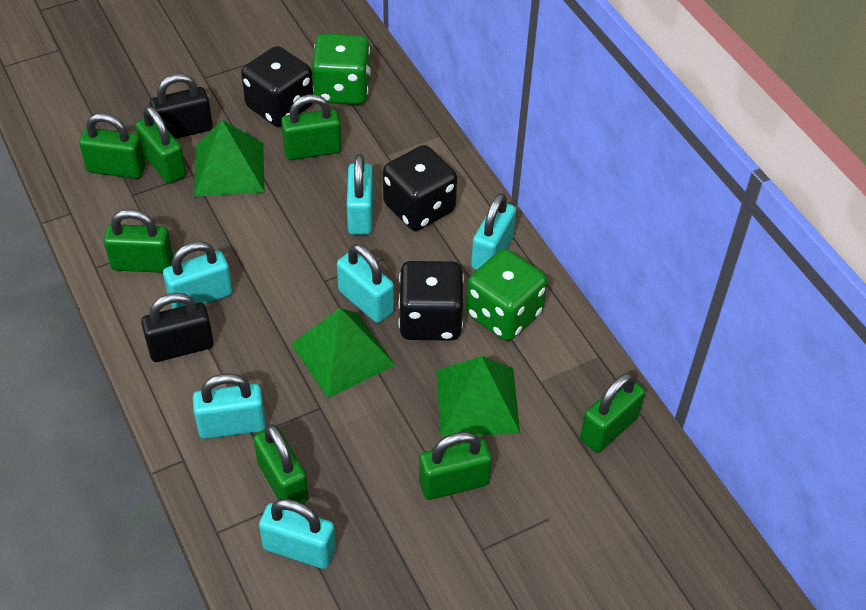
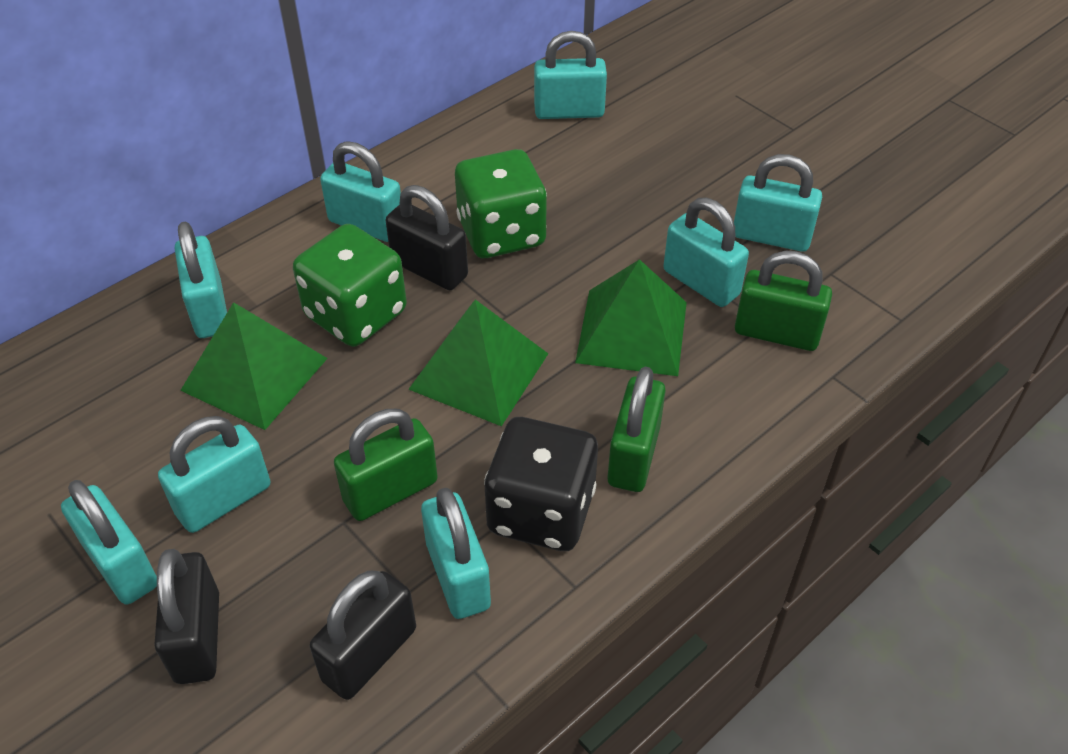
black dice: [241,46,313,127] [383,145,457,231] [398,261,464,341] = 3 -> [484,417,598,551] = 1
black padlock: [141,293,214,362] [150,74,213,139] = 2 -> [154,549,219,684] [310,571,416,700] [386,185,468,290] = 3
green padlock: [79,113,146,179] [104,209,174,273] [135,106,186,184] [253,424,309,504] [281,94,342,160] [419,432,492,500] [580,373,645,453] = 7 -> [334,409,438,521] [608,367,666,492] [735,251,832,351] = 3
turquoise padlock: [163,241,233,309] [193,374,266,439] [259,499,336,569] [337,244,394,323] [347,154,373,235] [471,193,516,270] = 6 -> [61,480,157,605] [158,416,271,533] [175,222,227,338] [320,141,401,242] [421,488,491,619] [534,31,607,119] [663,198,749,307] [734,154,822,252] = 8

